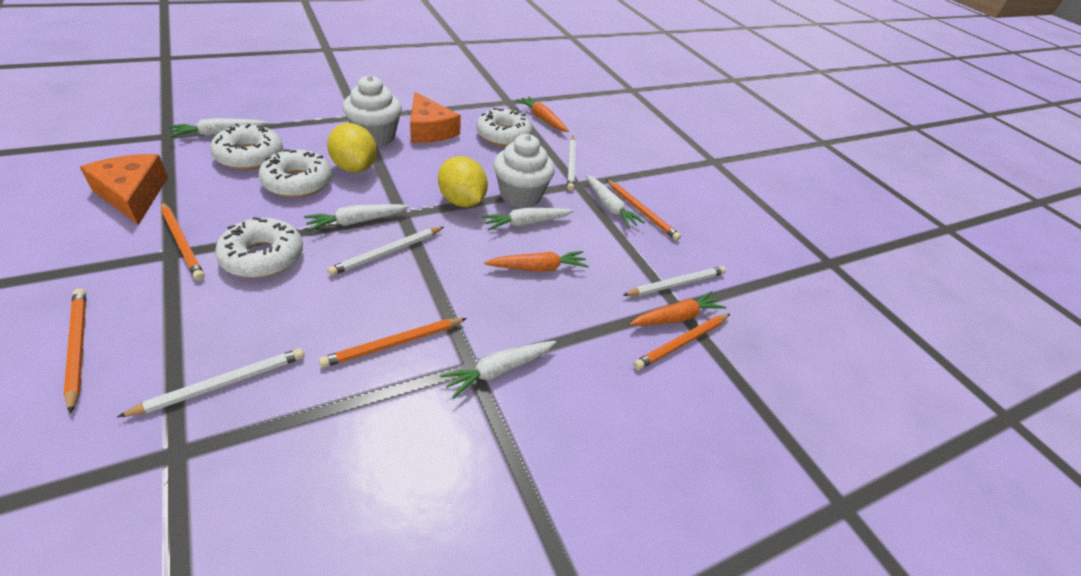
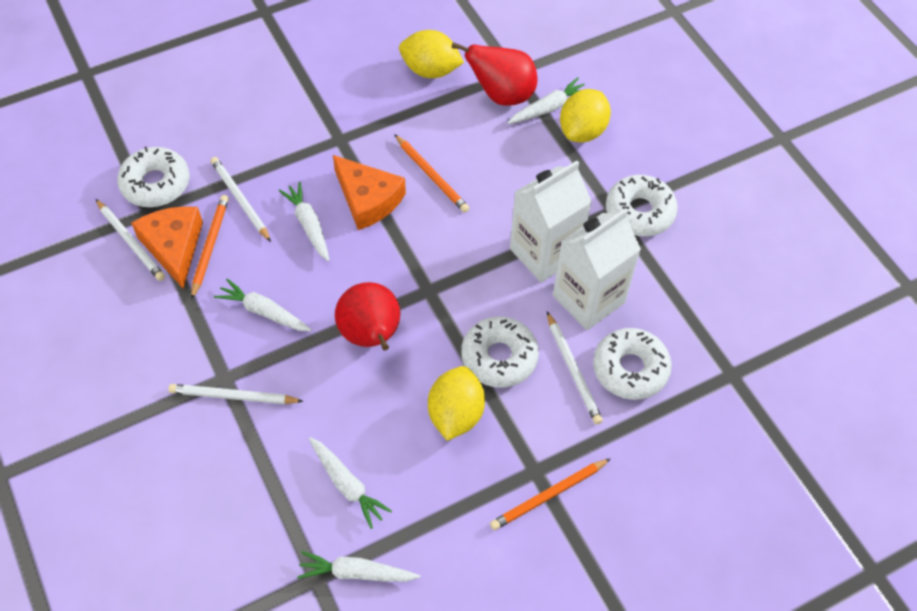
orange carrot: [484,251,589,272] [516,96,569,132] [630,291,727,326] = 3 -> none = 0
orange pencil: [64,289,86,414] [161,202,205,281] [319,318,467,368] [606,179,681,241] [633,314,730,370] = 5 -> [191,195,229,300] [394,134,469,213] [490,458,611,530] = 3
red pear: none = 0 -> [335,282,401,350] [452,42,538,106] = 2
white carton: none = 0 -> [510,161,592,283] [553,208,641,330] = 2
white cupcake: [343,75,402,147] [494,134,555,208] = 2 -> none = 0
yellow lemon: [327,123,377,173] [438,156,488,207] = 2 -> [399,30,464,78] [428,366,485,441] [560,89,611,142] = 3

